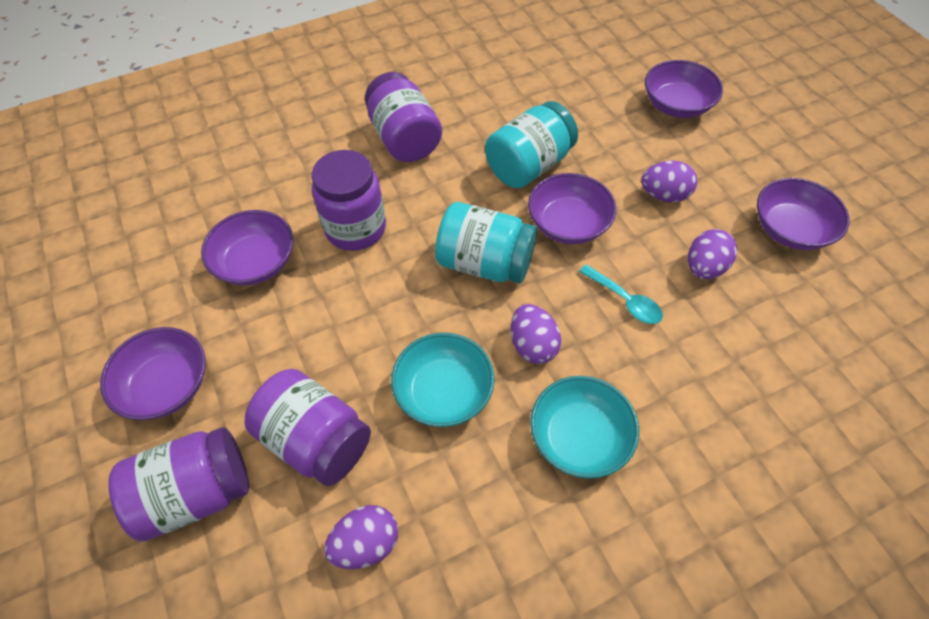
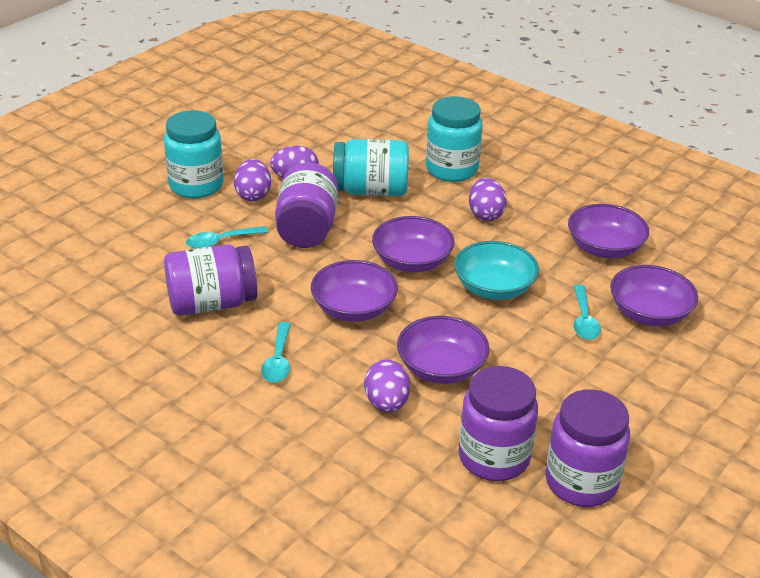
turquoise bowl: [391,333,495,427] [530,376,639,479] = 2 -> [454,241,539,300] = 1
turquoise jar: [435,202,537,283] [485,101,578,188] = 2 -> [164,110,224,199] [333,139,409,196] [426,96,483,182] = 3
turquoise spoon: [579,264,663,324] = 1 -> [186,226,268,248] [261,322,291,383] [574,285,601,340] = 3

